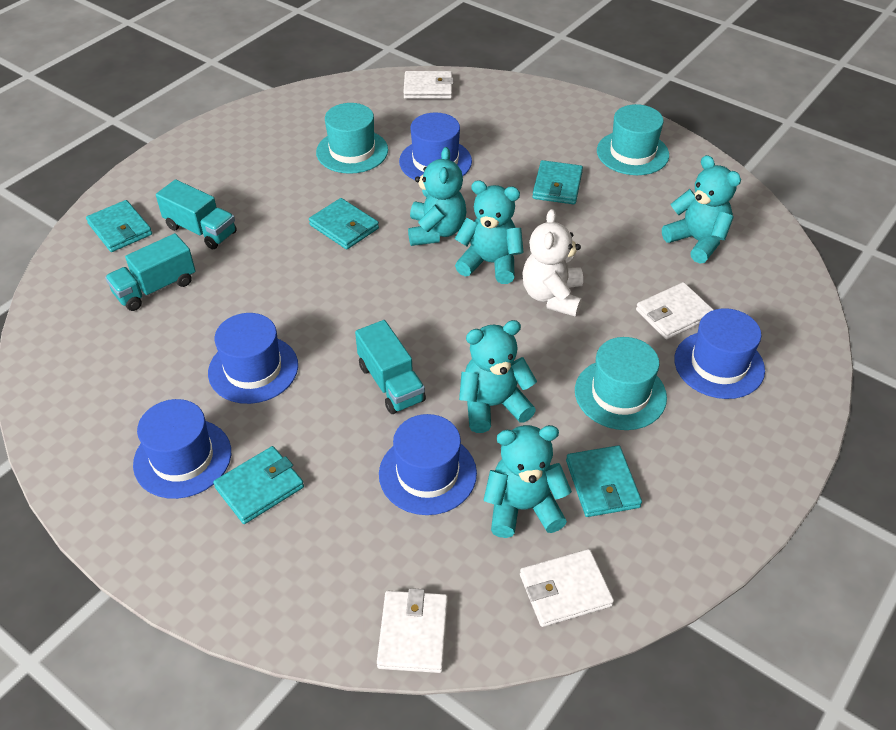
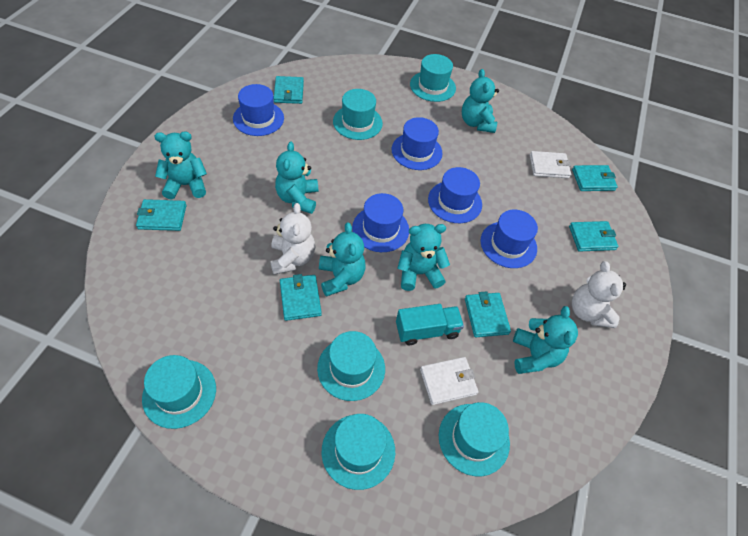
turquoise hat: [316,103,388,174] [575,337,667,430] [597,104,669,175] = 3 -> [142,355,216,429] [317,331,385,401] [322,414,395,490] [333,89,383,140] [410,54,456,102] [439,402,510,476] = 6
turquoise teddy bear: [408,147,467,246] [455,180,524,284] [459,320,537,433] [484,425,572,538] [662,155,741,263] = 5 -> [155,132,207,199] [275,141,318,214] [319,222,366,297] [397,224,450,291] [462,69,499,133] [513,306,578,374] = 6
turquoise truck: [105,233,196,311] [156,179,237,250] [355,320,426,414] = 3 -> [396,304,464,345] = 1
turquoise wallet: [86,200,152,252] [213,446,304,524] [309,198,379,250] [532,160,583,205] [566,446,642,517] = 5 -> [136,199,186,231] [273,76,304,104] [280,274,322,321] [465,291,511,337] [569,221,618,252] [572,165,618,191] = 6
white teddy bear: [522,209,583,317] = 1 -> [270,203,315,275] [572,261,626,328] = 2
white wallet: [377,588,448,673] [403,71,454,99] [520,549,614,627] [636,282,714,339] = 4 -> [420,357,479,405] [530,151,571,178] = 2

